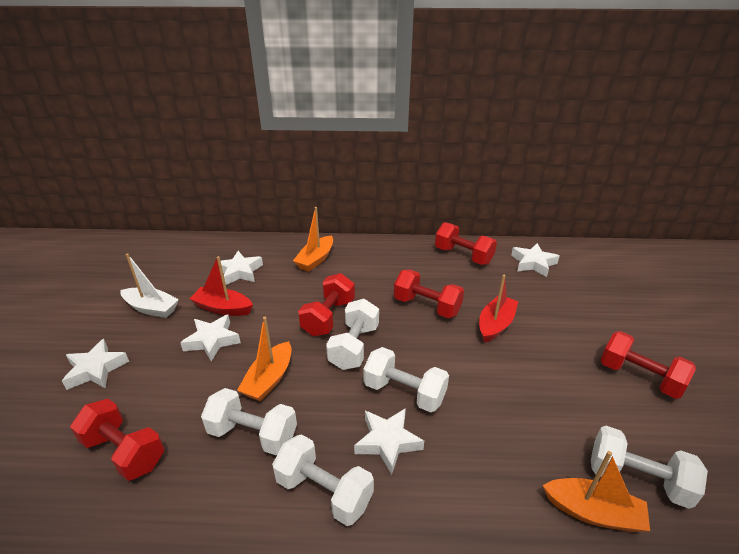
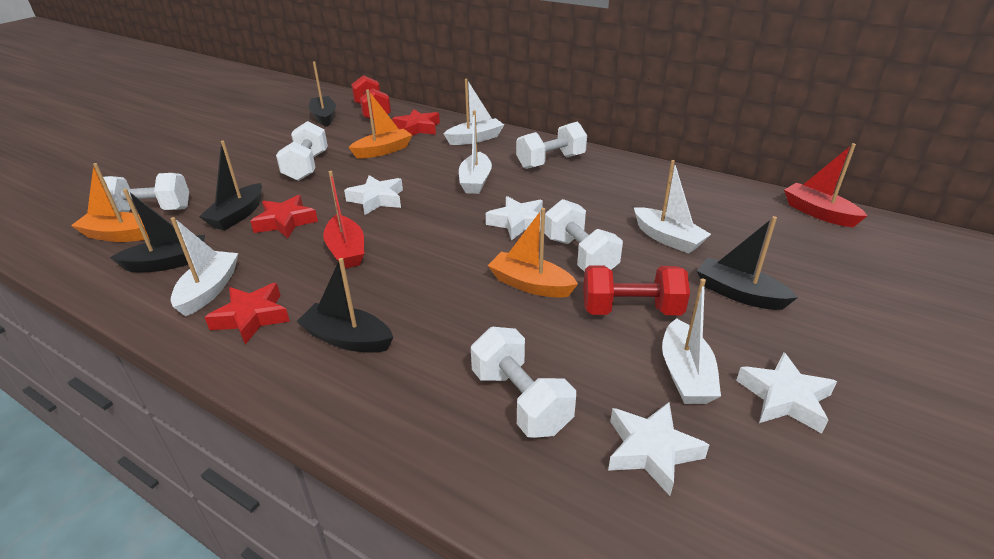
black boat: none = 0 -> [110,189,205,272] [199,141,262,230] [296,258,393,353] [309,61,336,127] [697,216,798,310] = 5
red dumbbell: [70,399,164,481] [298,273,355,336] [394,269,464,318] [435,222,497,265] [601,331,696,399] = 5 -> [351,75,391,120] [583,265,690,315] = 2
red star: none = 0 -> [204,283,290,345] [250,195,318,238] [392,109,440,136] = 3
white boat: [121,253,179,318] = 1 -> [171,217,238,317] [443,79,504,145] [459,110,492,194] [634,160,711,254] [662,279,721,404] = 5
white star: [62,339,129,390] [180,314,241,362] [214,251,263,285] [354,408,424,475] [511,243,559,277] = 5 -> [344,175,403,215] [486,196,543,241] [608,402,709,496] [736,352,837,433] = 4

